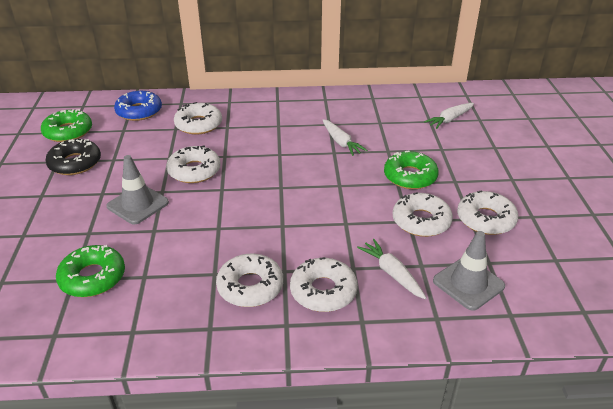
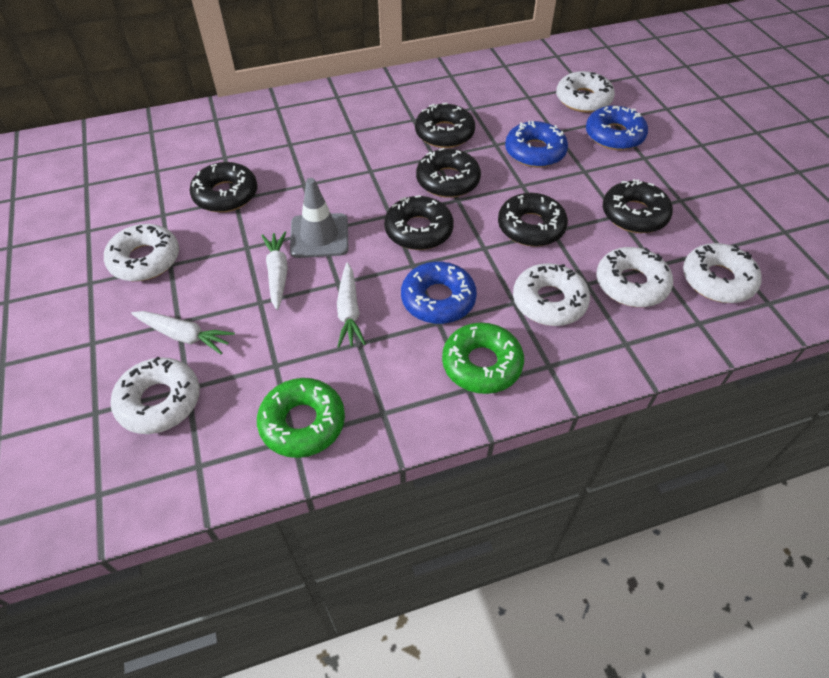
black donut: [45,139,101,175] = 1 -> [190,162,257,212] [384,195,454,250] [415,103,475,148] [416,148,481,198] [498,193,568,247] [603,179,673,233] = 6
blue donut: [114,91,162,121] = 1 -> [401,262,477,324] [505,121,568,167] [586,106,648,150] = 3
green donut: [41,109,92,142] [56,245,125,297] [384,151,439,189] = 3 -> [257,378,345,458] [442,322,524,394] = 2
grey traffic cone: [107,155,169,224] [433,231,505,311] = 2 -> [290,178,348,258] = 1

